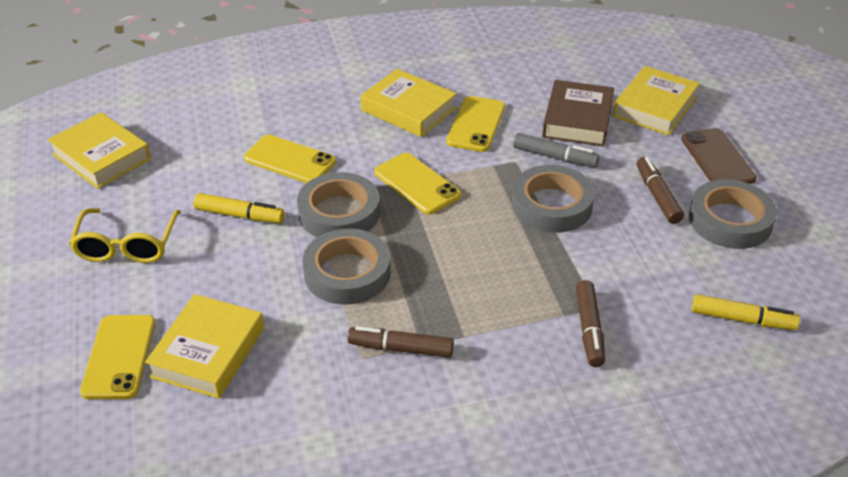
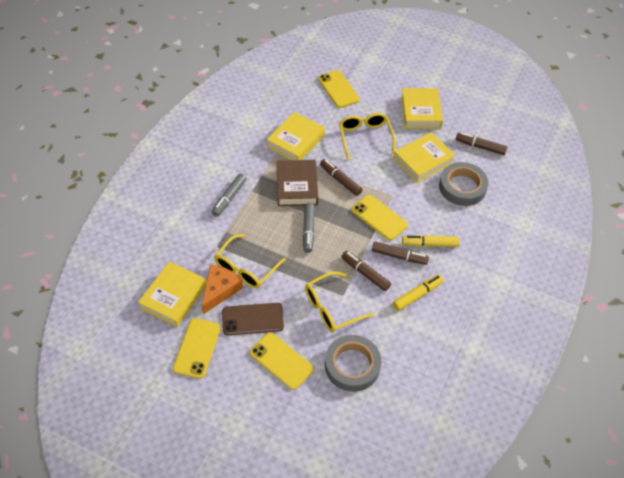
brown marker: [347,326,454,358] [576,280,605,367] [637,157,684,224] = 3 -> [320,159,362,196] [341,251,391,291] [372,241,429,265] [456,132,507,155] = 4
grey marker: [513,133,600,167] = 1 -> [212,174,247,217] [303,203,315,253] = 2
grey tape: [297,172,380,237] [303,228,391,305] [512,165,595,233] [689,179,777,249] = 4 -> [325,335,381,392] [439,162,489,206] = 2
orange cheese: none = 0 -> [202,264,243,314] = 1
yellow glasses: [69,208,181,263] = 1 -> [214,234,286,288] [305,271,374,332] [339,113,395,160] = 3

